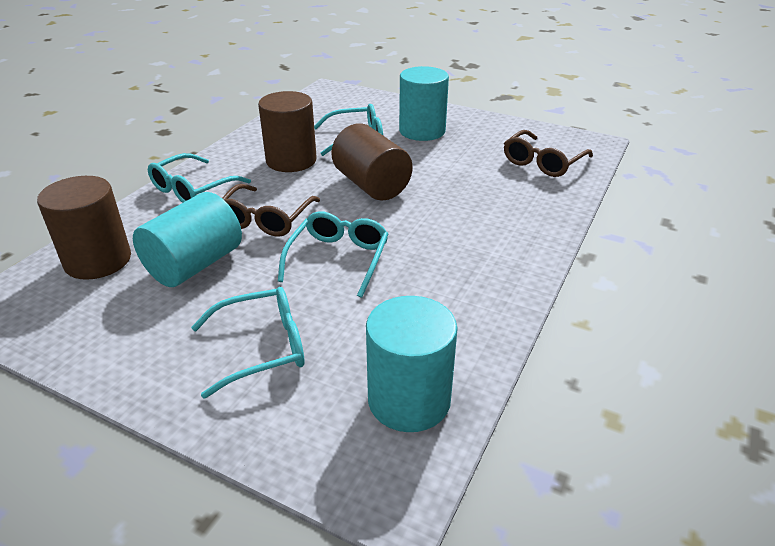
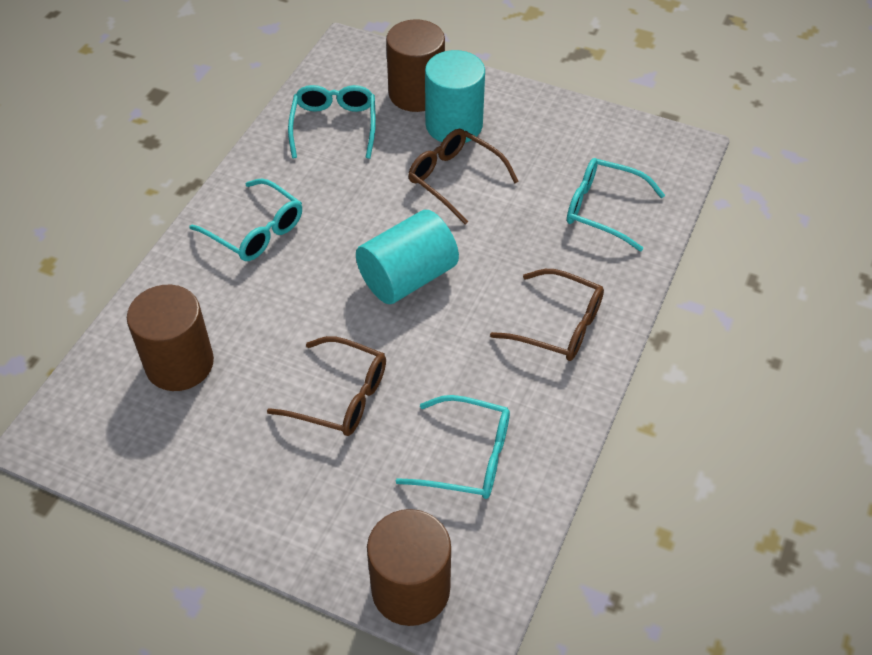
brown glasses: [222,184,320,237] [504,130,593,177] = 2 -> [267,336,386,436] [408,129,519,225] [490,269,604,361] = 3
turquoise cylinder: [133,192,242,287] [366,296,458,432] [399,66,449,141] = 3 -> [356,210,459,304] [425,50,485,143] = 2

